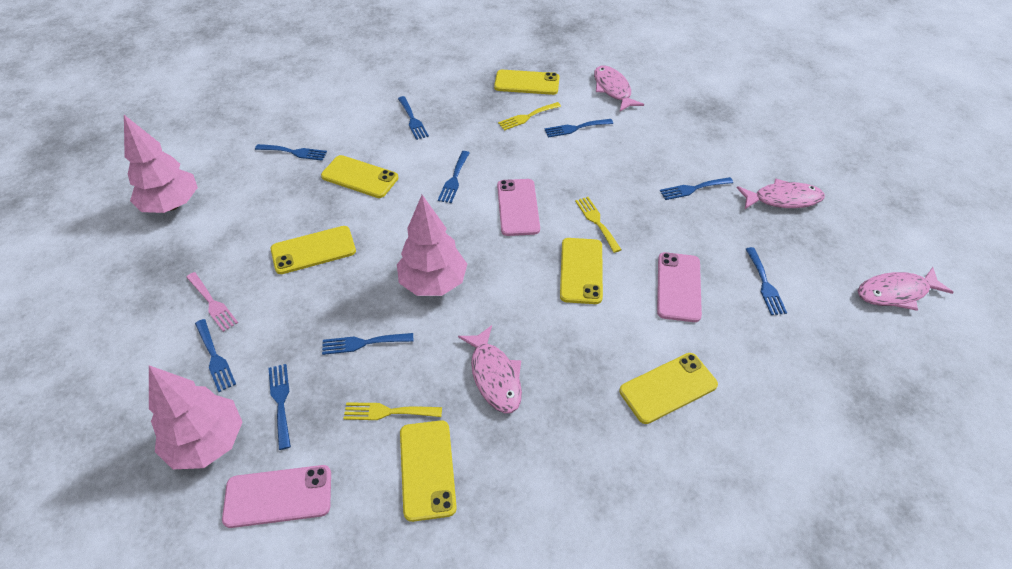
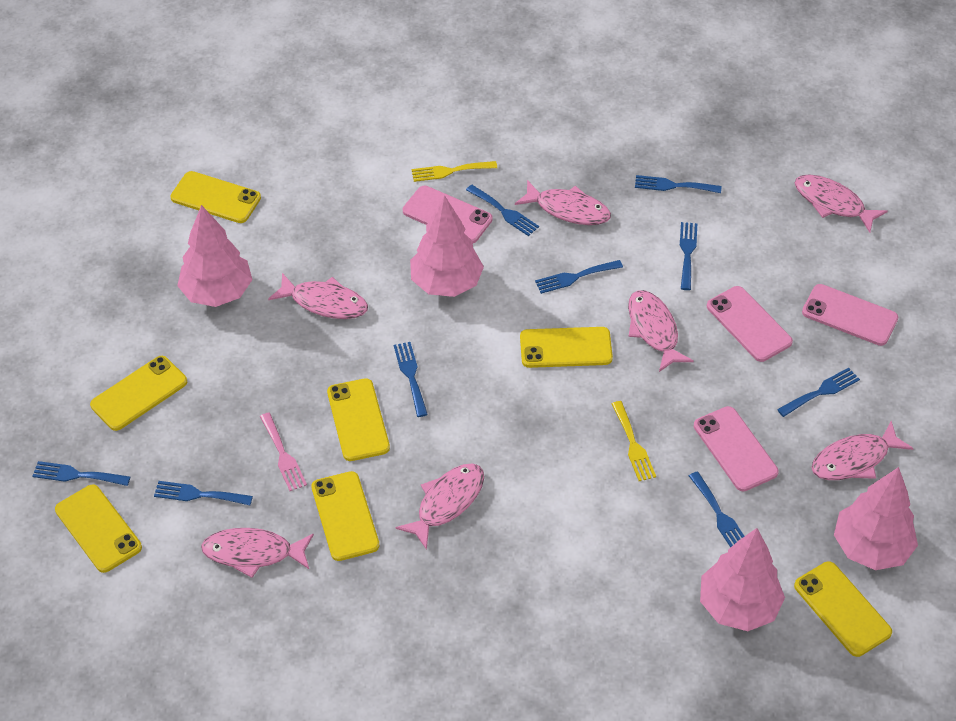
pink fish: [458,325,522,413] [594,66,644,111] [737,179,825,209] [858,267,954,311] = 4 -> [201,528,314,578] [268,273,368,319] [396,463,484,550] [515,180,611,225] [628,290,694,372] [795,174,888,232] [811,421,914,480] = 7
pink phone: [222,465,331,528] [497,179,540,236] [657,252,702,322] = 3 -> [403,186,493,243] [694,406,779,491] [707,286,793,362] [802,284,898,346] = 4
pink tree: [124,115,198,213] [149,365,242,469] [397,195,467,296] = 3 -> [177,205,253,307] [410,195,484,297] [700,528,785,631] [834,467,918,570] = 4
yellow fork: [343,402,442,420] [498,102,561,130] [575,197,622,253] = 3 -> [412,161,497,182] [612,401,656,481] = 2
yellow phone: [271,226,356,274] [321,155,398,198] [400,420,457,522] [494,70,560,95] [560,238,603,304] [619,353,718,424] = 6 -> [55,484,142,573] [90,356,187,431] [171,171,261,223] [311,471,380,561] [327,378,390,461] [520,327,613,368] [794,561,892,657] = 7

